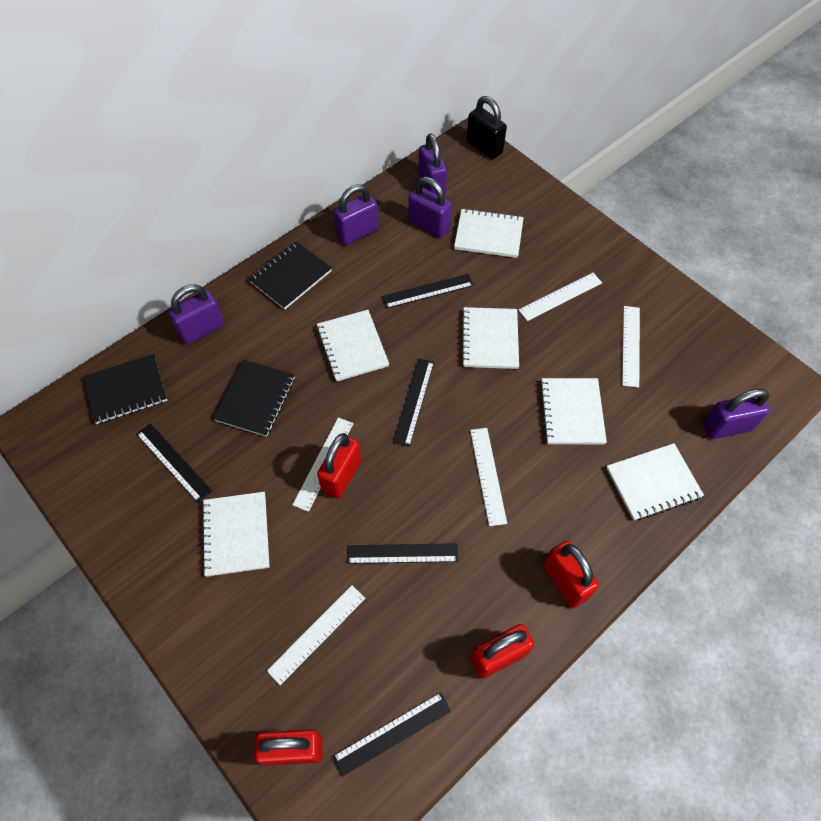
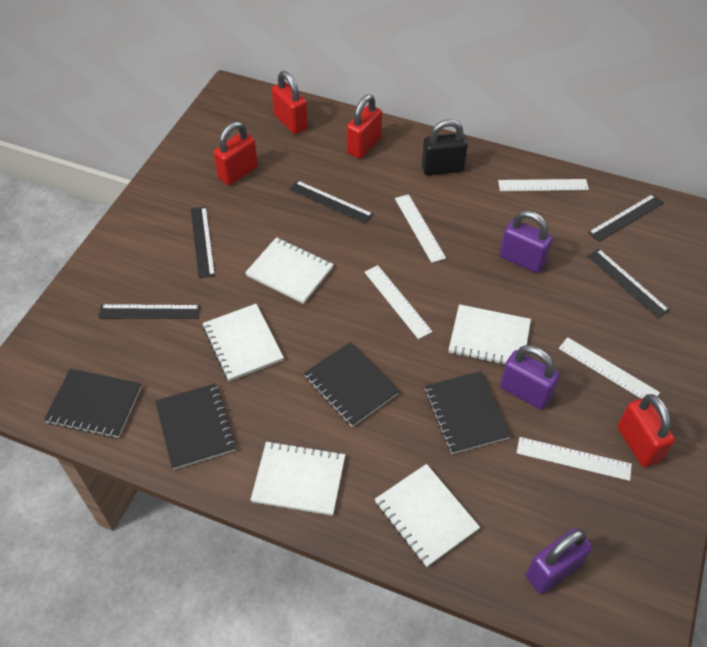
black notebook: [84,354,167,424] [213,360,295,437] [249,241,332,310] = 3 -> [44,369,142,438] [155,383,236,470] [304,342,399,427] [425,371,511,454] = 4
purple padlock: [168,284,224,344] [333,184,379,245] [408,177,452,238] [418,133,447,195] [703,389,770,439] = 5 -> [499,211,553,273] [500,345,560,410] [526,528,592,594] = 3
white notebook: [201,492,270,577] [317,310,389,381] [454,208,524,258] [461,307,519,369] [540,378,607,444] [606,443,704,521] = 6 -> [203,304,284,381] [245,237,334,304] [251,441,345,516] [375,464,480,567] [449,304,531,365] = 5

